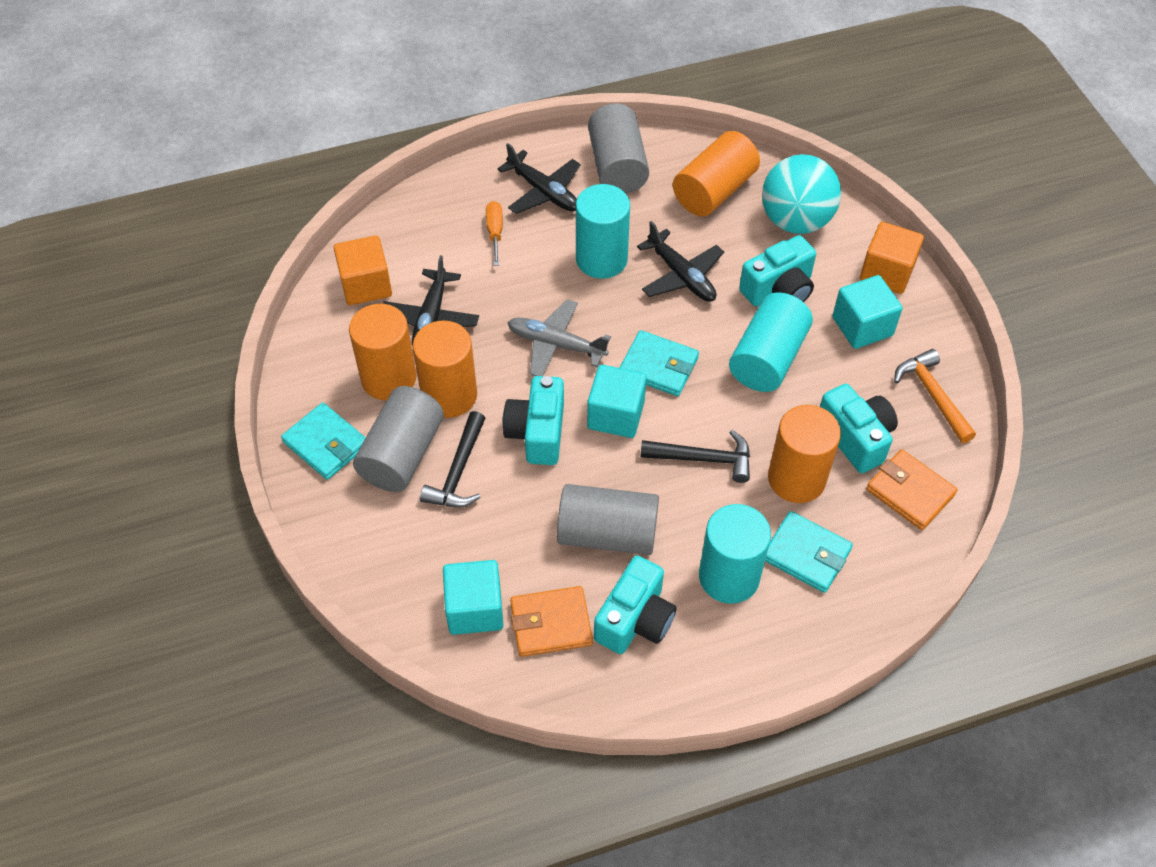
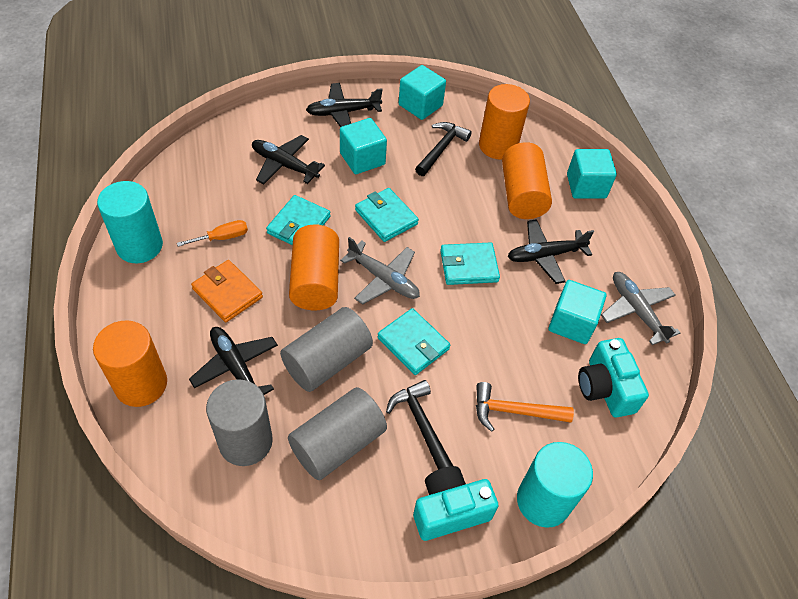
black plane: [383,255,479,347] [497,143,581,214] [637,221,724,302] = 3 -> [189,327,278,395] [252,135,325,184] [306,83,383,127] [507,219,594,284] = 4
grey plane: [507,299,611,376] = 1 -> [340,237,420,305] [601,272,680,345] = 2
orange cube: [334,235,392,305] [860,222,924,294] = 2 -> none = 0
orange wallet: [510,586,593,657] [866,449,957,530] = 2 -> [191,260,263,323] = 1
turquoise ball: [762,154,841,234] = 1 -> none = 0
turquoise camera: [503,376,564,465] [594,556,677,654] [739,235,816,306] [820,384,898,473] = 4 -> [413,466,499,541] [578,338,649,418] = 2
turquoise cube: [443,560,503,635] [587,365,647,438] [832,275,903,349] = 3 -> [340,118,387,174] [399,65,446,120] [549,280,606,344] [567,149,617,199] = 4
turquoise cylinder: [576,184,630,279] [699,504,771,604] [729,292,813,392] = 3 -> [97,181,163,263] [517,442,593,528] = 2
turquoise wallet: [281,402,366,480] [620,330,699,396] [765,511,853,593] = 3 -> [266,195,330,245] [355,188,419,242] [377,308,450,375] [440,242,500,285] = 4

